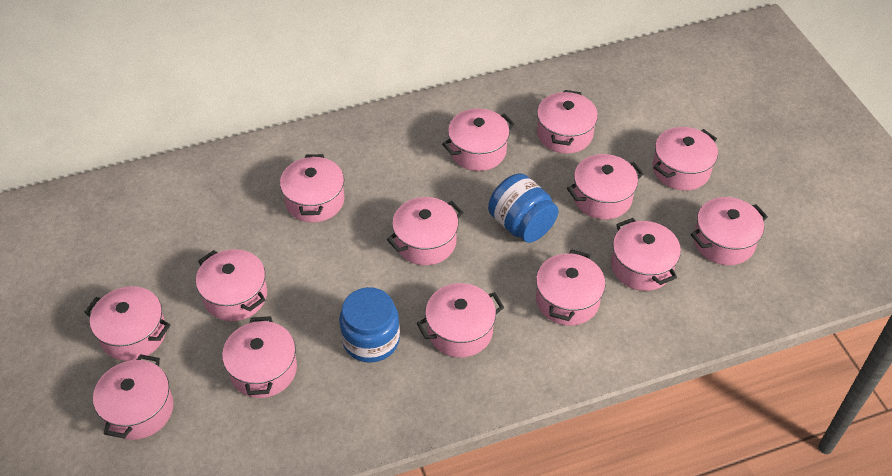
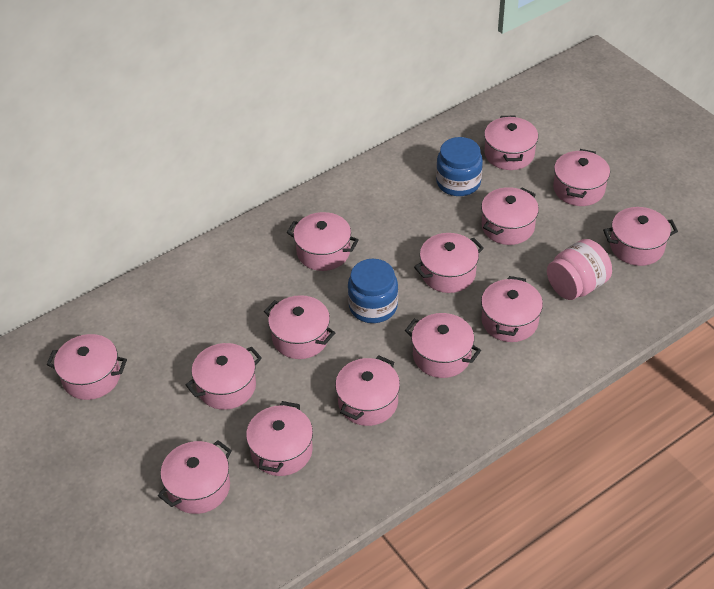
pink jar: none = 0 -> [547,239,612,300] = 1

